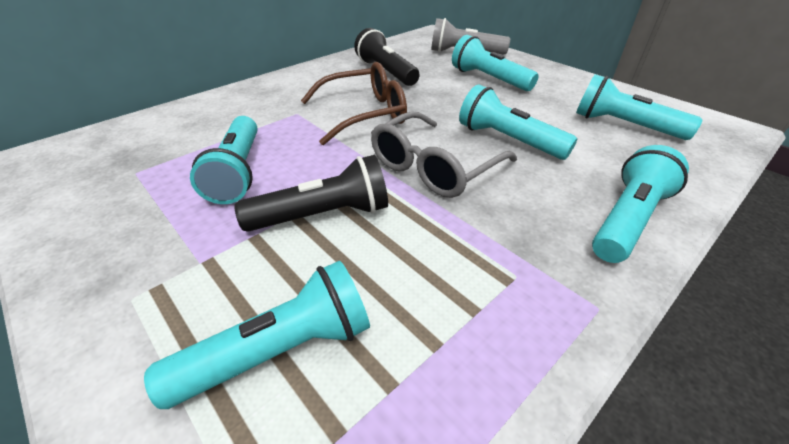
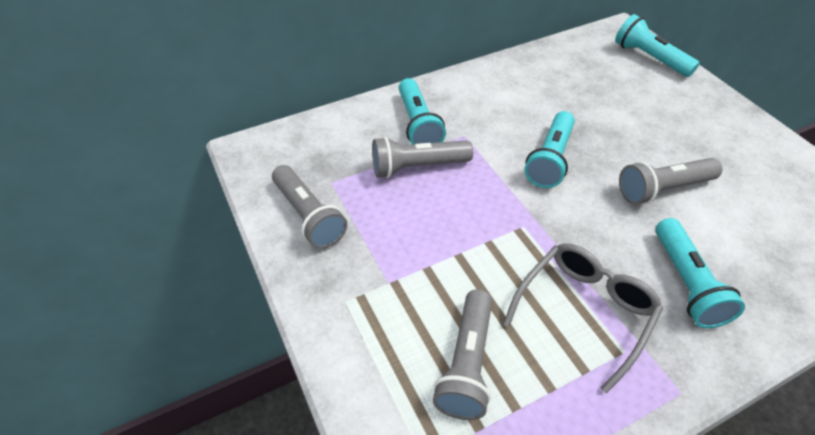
black flashlight: [234,155,388,232] [354,28,420,86] = 2 -> none = 0
brown glasses: [301,62,407,145] = 1 -> none = 0
grey flashlight: [431,18,510,55] = 1 -> [272,165,347,249] [372,137,473,178] [433,289,492,420] [619,158,722,205] = 4
turquoise flashlight: [144,261,370,409] [190,116,258,204] [452,35,539,91] [459,85,577,160] [576,74,702,140] [592,145,689,263] = 6 -> [399,78,446,144] [524,111,575,188] [615,14,700,77] [656,218,745,328] = 4

